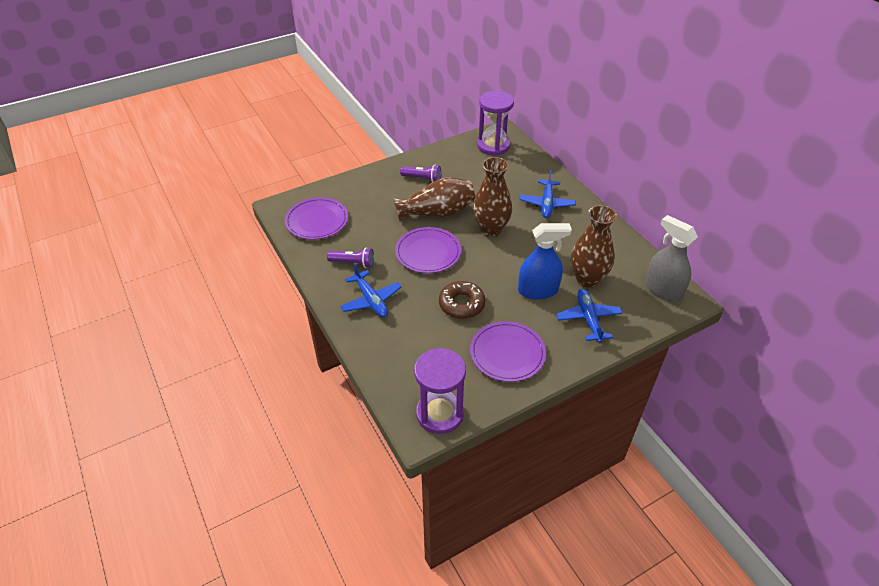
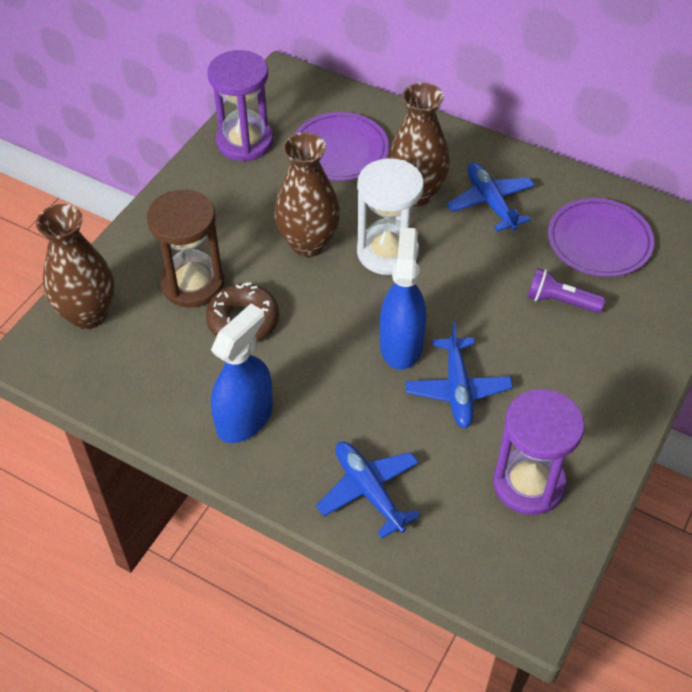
blue spray bottle: [518,223,572,299] = 1 -> [211,304,273,443] [380,227,426,370] = 2
brown hourglass: none = 0 -> [147,190,224,308] = 1
grey spray bottle: [645,215,698,301] = 1 -> none = 0
purple flashlight: [327,248,374,268] [400,165,441,182] = 2 -> [527,268,606,313] = 1
purple plate: [285,197,348,240] [395,227,461,273] [470,321,546,382] = 3 -> [295,112,389,181] [548,198,654,277] = 2
white hourglass: none = 0 -> [357,158,424,275] = 1

